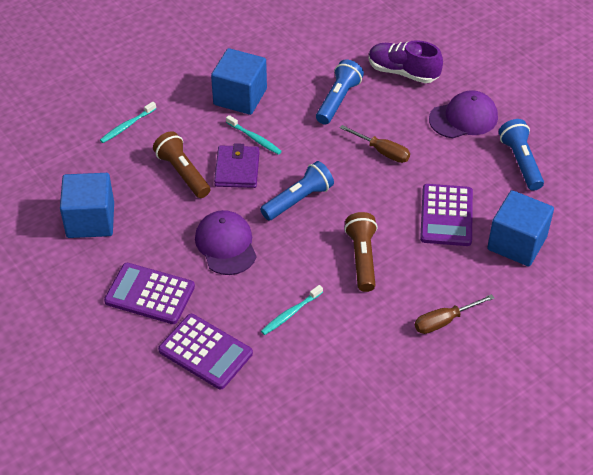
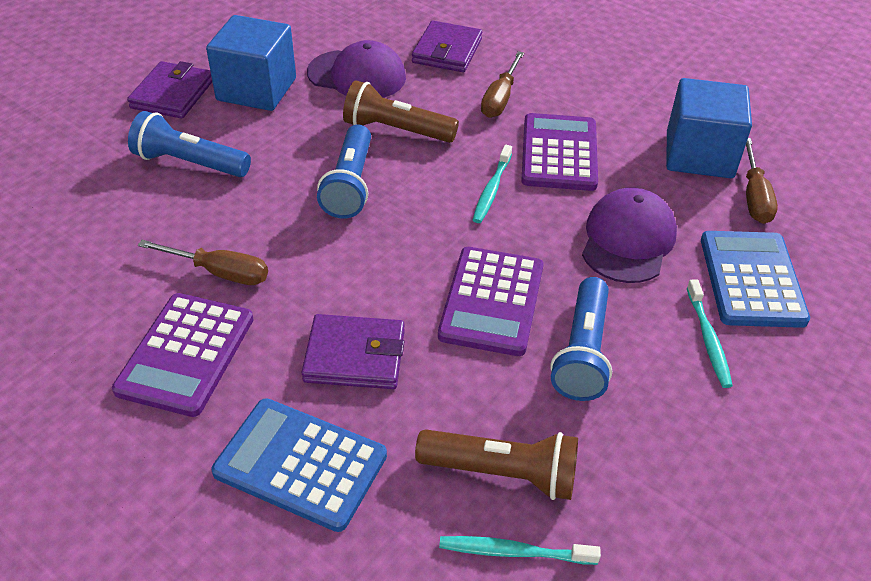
blue calculator: none = 0 -> [211,398,387,532] [701,231,810,328] = 2
blue cube: [60,173,114,238] [211,48,267,115] [487,190,554,266] = 3 -> [206,15,296,111] [666,78,752,178] = 2
brown screwdriver: [340,125,410,163] [415,294,494,334] = 2 -> [138,240,268,285] [481,51,524,118] [746,138,778,224] = 3
purple shoe: [369,40,443,83] = 1 -> none = 0
purple wallet: [214,143,260,188] = 1 -> [127,61,212,119] [301,314,405,389] [412,21,482,72] = 3

